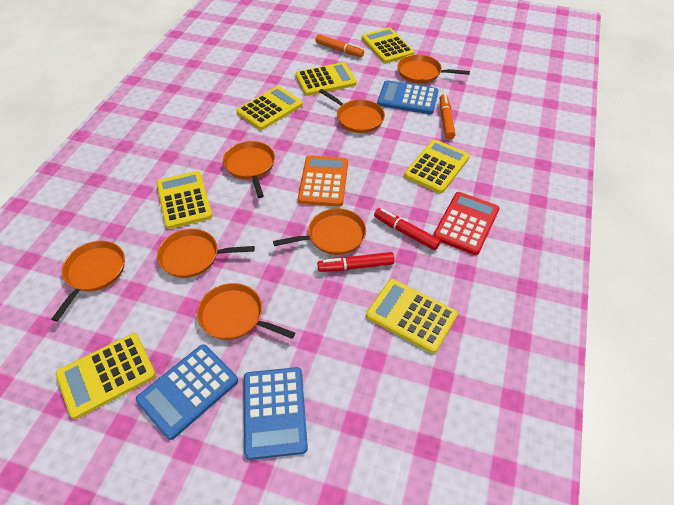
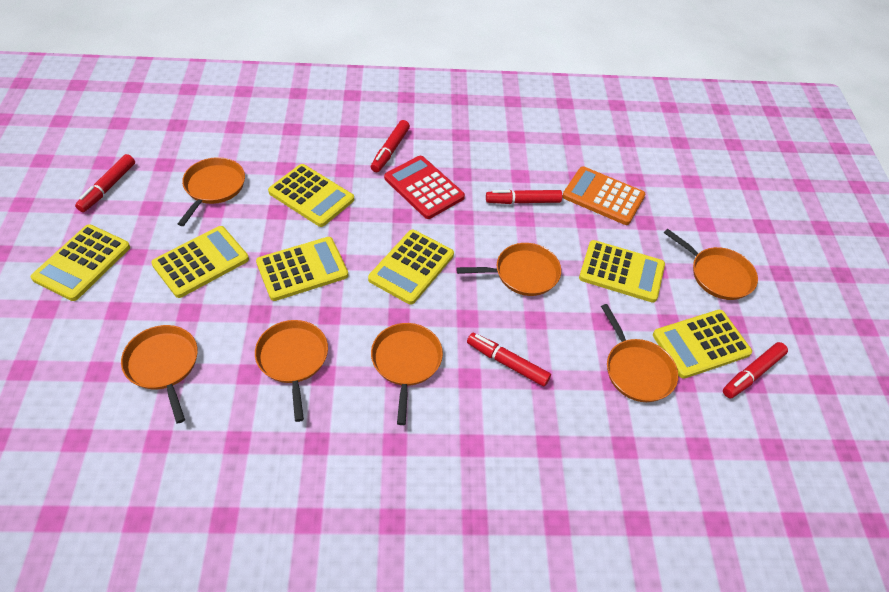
blue calculator: [136,344,238,440] [244,367,308,460] [377,80,439,114] = 3 -> none = 0
orange marker: [315,34,364,57] [440,94,455,139] = 2 -> none = 0
red marker: [317,252,395,272] [374,208,441,250] = 2 -> [75,154,135,212] [371,120,410,172] [467,333,551,387] [486,190,562,204] [723,342,788,398] = 5

